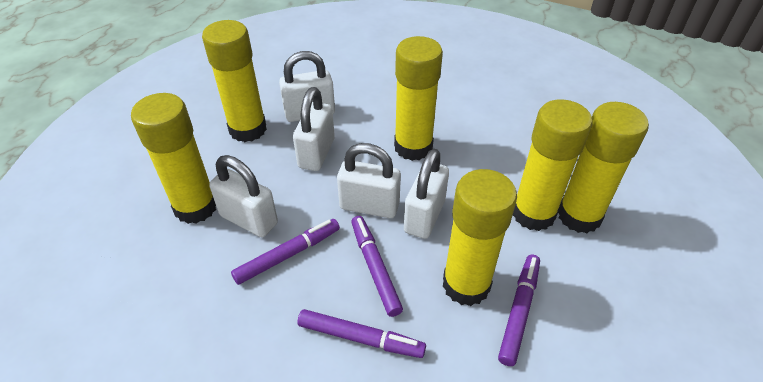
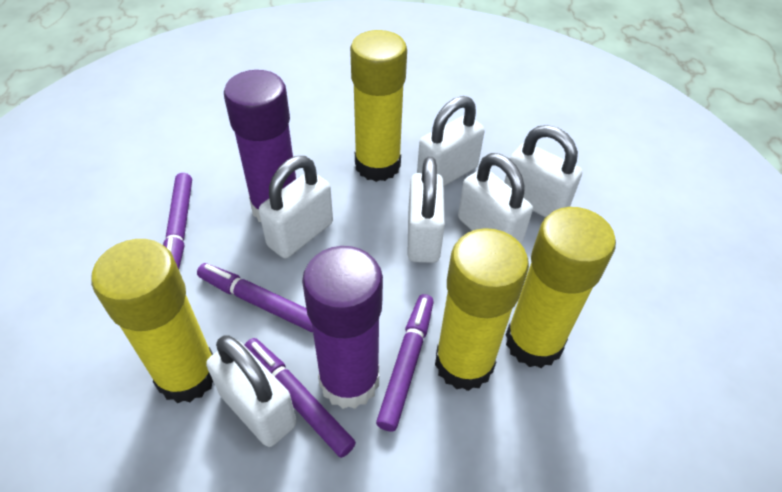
purple glue stick: none = 0 -> [224,70,296,222] [302,246,383,409] = 2
white padlock: [209,155,278,237] [279,51,335,122] [293,87,335,171] [337,143,401,218] [404,149,449,239] = 5 -> [206,335,297,447] [259,156,333,258] [407,156,445,263] [417,96,485,186] [458,153,533,244] [504,125,582,217] = 6
yellow glue stick: [131,93,216,224] [202,20,267,142] [394,36,443,161] [443,169,517,306] [513,99,593,231] [558,102,649,233] = 6 -> [91,239,213,403] [350,30,407,182] [435,228,529,391] [506,207,616,368] = 4

